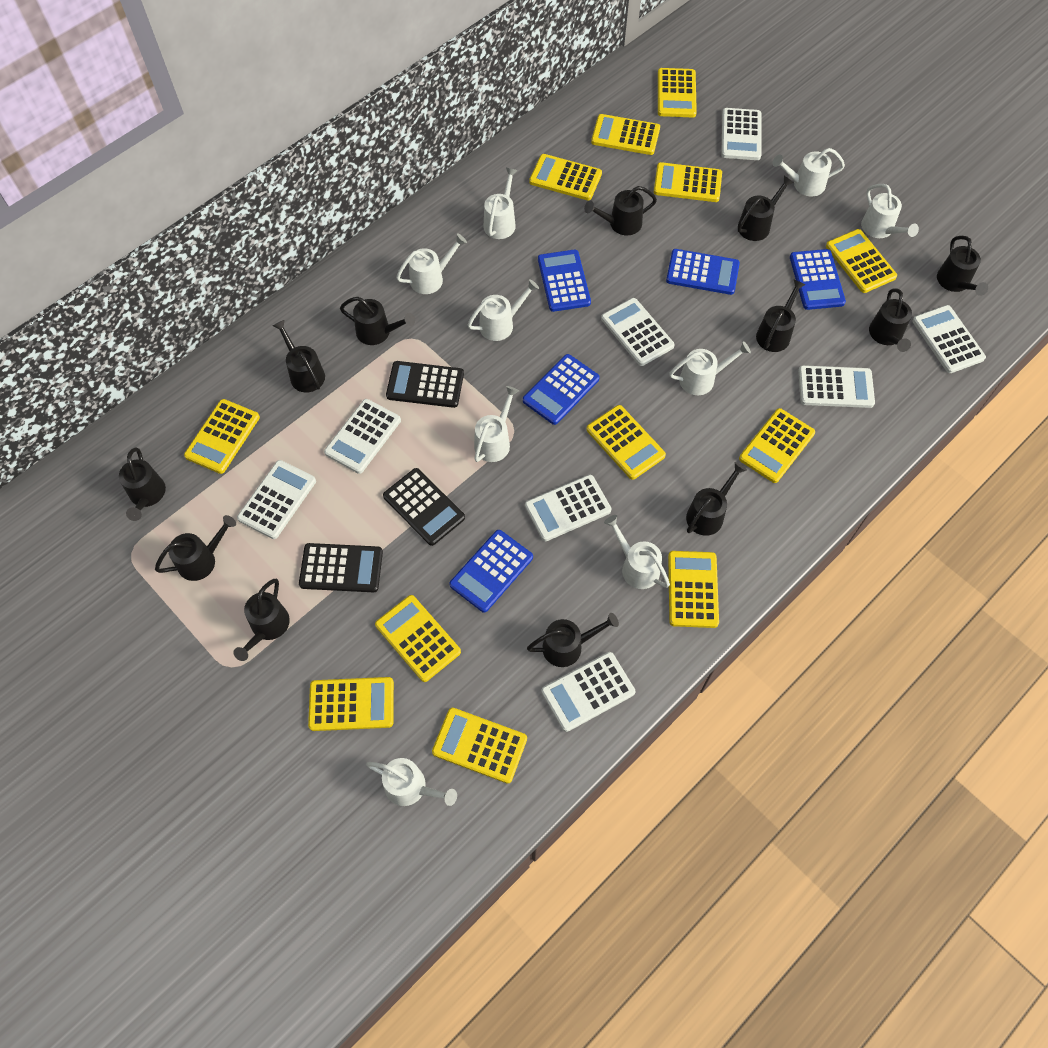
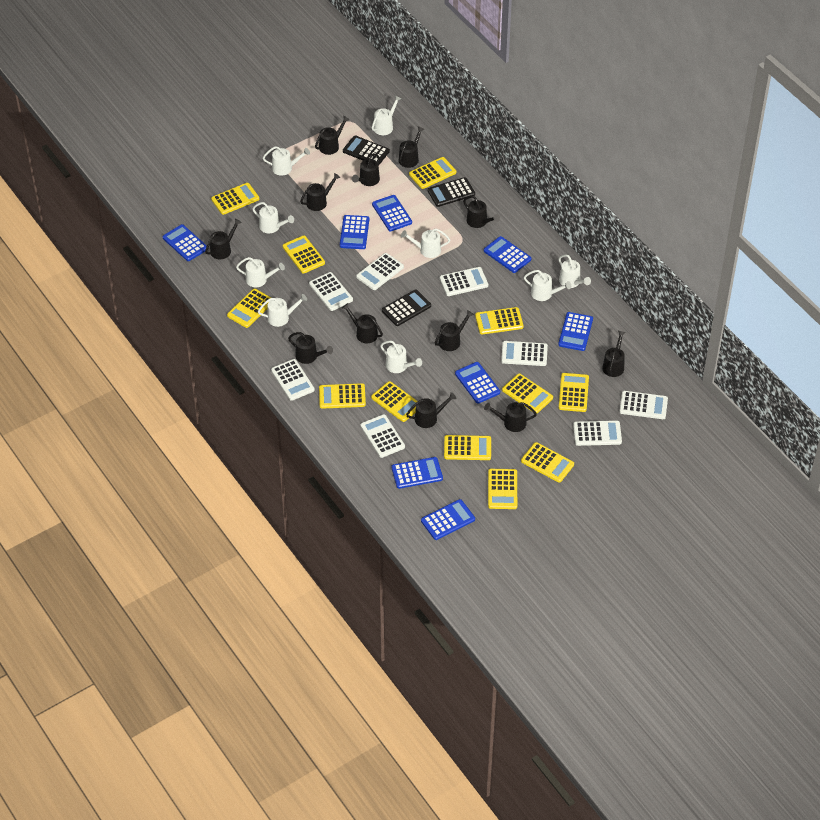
blue calculator: [449,530,533,613] [523,354,600,425] [538,250,591,312] [666,249,740,295] [790,249,846,310] = 5 -> [163,224,207,261] [340,215,369,249] [372,195,412,232] [391,457,443,489] [421,499,475,540] [455,362,500,404] [484,236,531,273] [558,312,593,351] = 8

